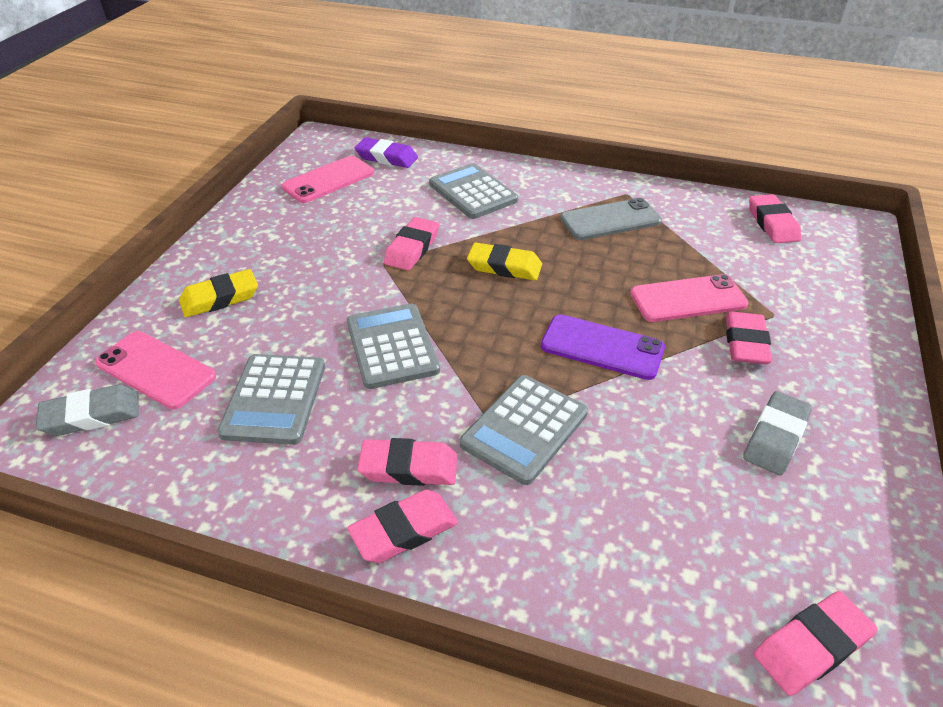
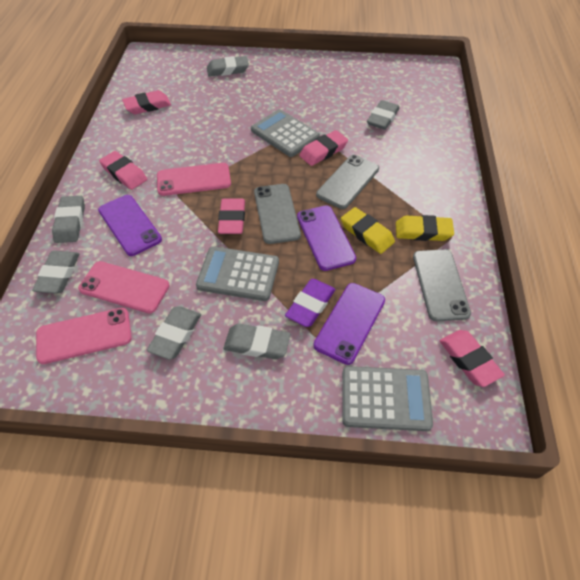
grey calculator: [217,354,325,445] [347,304,440,389] [429,163,518,219] [460,375,588,485] = 4 -> [196,246,279,301] [251,109,320,157] [342,366,433,431] = 3
grey eraser: [36,385,139,436] [743,391,812,476] = 2 -> [32,251,79,294] [52,196,85,243] [147,306,201,360] [207,56,249,76] [223,324,290,359] [367,100,400,130] = 6
grey phone: [560,198,662,240] = 1 -> [254,184,301,244] [316,155,379,209] [413,249,471,321] = 3
pink eraser: [347,490,458,563] [357,438,457,486] [384,217,439,271] [726,312,772,364] [749,194,801,243] [754,591,878,696] = 6 -> [99,151,147,190] [122,90,171,114] [218,199,245,234] [299,130,348,166] [439,330,505,387] = 5
purple phone: [541,314,665,380] = 1 -> [98,195,162,256] [297,205,356,271] [314,283,385,365] = 3

